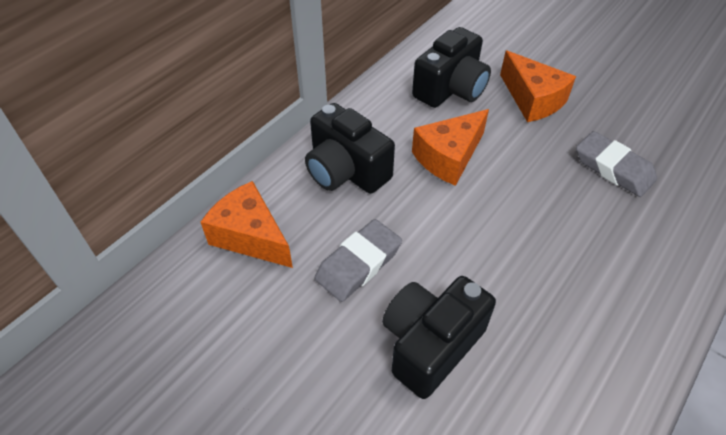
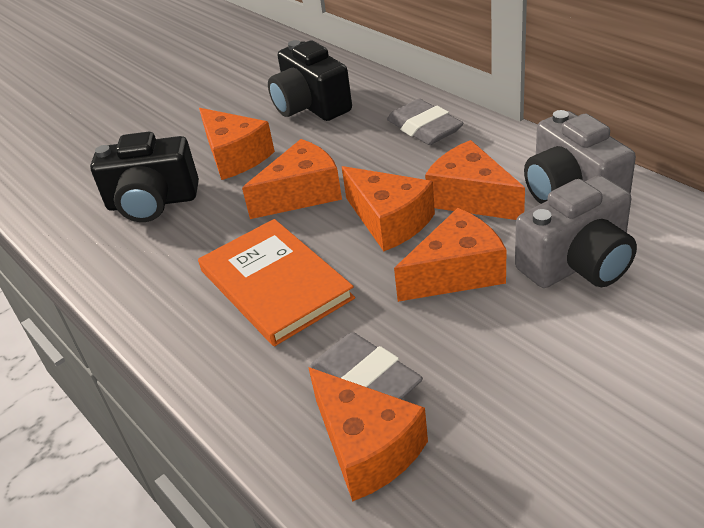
black camera: [305,103,395,194] [382,276,496,399] [412,27,491,108] = 3 -> [90,132,199,222] [268,40,352,121] = 2
grey camera: none = 0 -> [515,176,637,288] [524,110,636,204] = 2
orange book: none = 0 -> [198,219,355,347] = 1
orange cheese: [201,181,293,268] [412,109,489,186] [500,50,576,122] = 3 -> [199,108,275,180] [242,139,342,219] [308,367,428,502] [342,166,435,251] [394,208,507,302] [425,140,525,220] = 6

